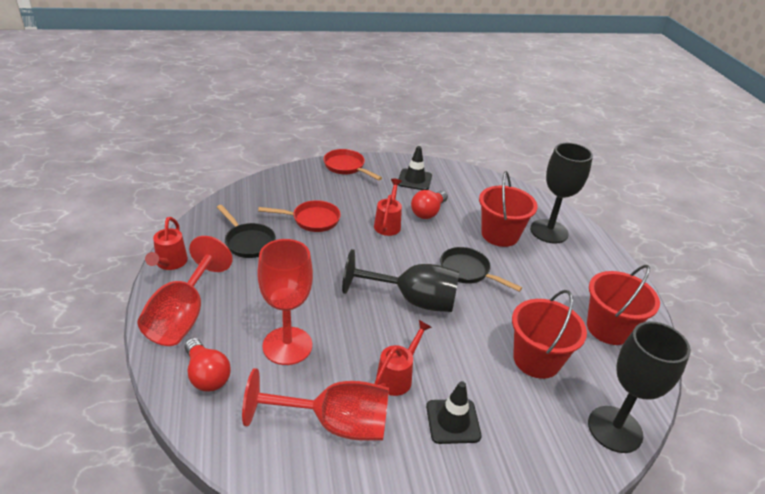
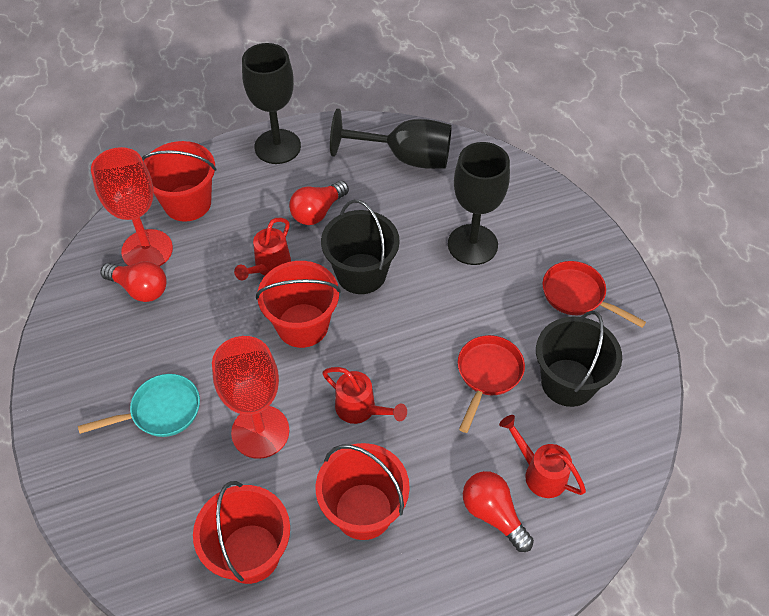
black bucket: none = 0 -> [321,200,400,294] [536,311,622,407] = 2
black pan: [217,205,276,258] [440,247,522,292] = 2 -> none = 0
black traffic cone: [398,146,432,190] [426,381,482,444] = 2 -> none = 0
red bucket: [479,171,538,247] [512,290,587,379] [587,265,660,345] = 3 -> [142,141,217,222] [193,481,290,584] [256,261,341,348] [316,443,410,540] = 4
red goblet: [137,236,233,346] [242,368,389,441] [257,239,313,365] = 3 -> [91,147,173,267] [212,336,289,459] = 2
red light bulb: [185,338,231,392] [411,190,448,219] = 2 -> [100,261,167,302] [289,181,349,225] [463,471,534,552] = 3
turquoise pan: none = 0 -> [78,374,200,437] = 1

